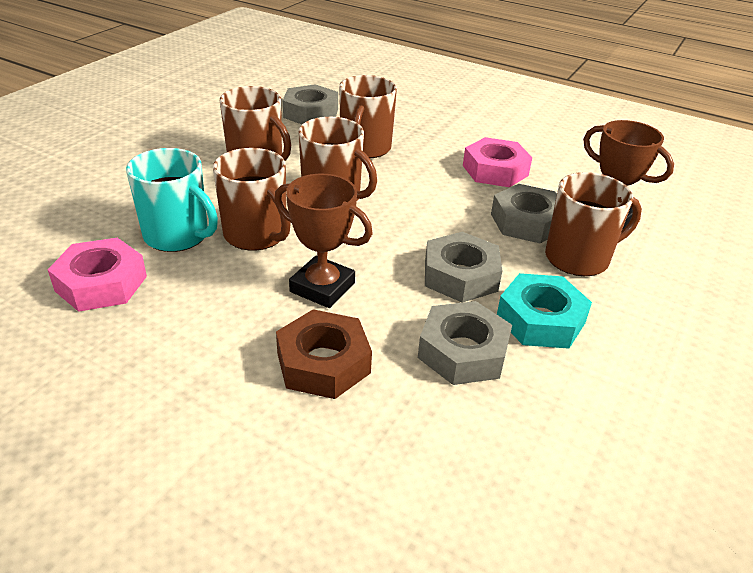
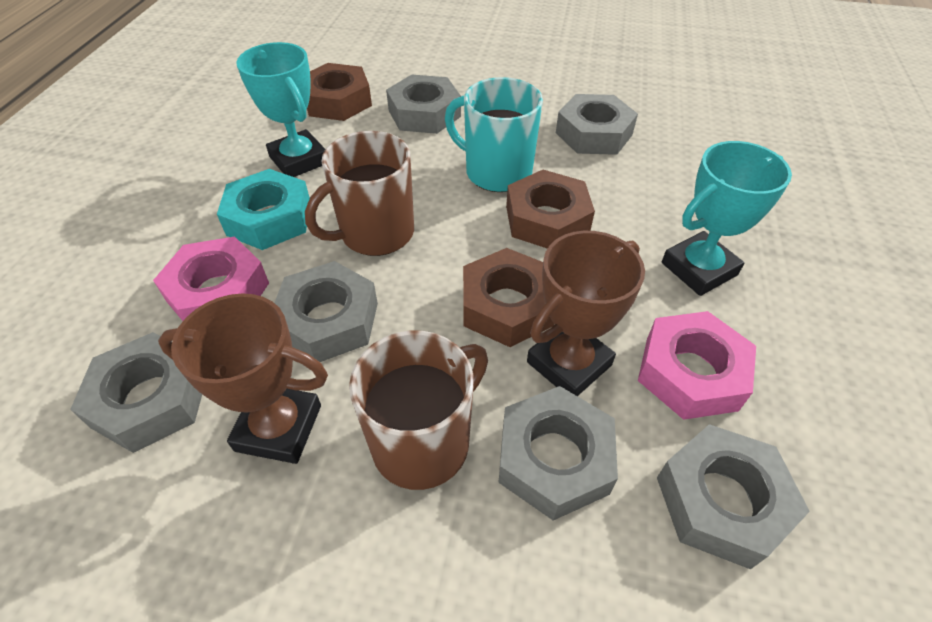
brown mug: [213,148,291,251] [220,86,291,161] [298,117,377,201] [339,75,397,158] [545,172,642,276] = 5 -> [305,131,414,256] [349,331,488,490] = 2
brown nut: [276,309,372,399] = 1 -> [307,63,372,121] [463,248,554,347] [506,170,595,249] = 3
grey nut: [283,84,338,124] [418,301,512,385] [425,232,502,303] [491,184,557,243] = 4 -> [70,332,202,453] [275,261,378,362] [386,74,461,134] [498,386,618,521] [556,94,638,155] [657,424,810,569] = 6
turquoise trophy: none = 0 -> [236,42,325,177] [662,141,792,296] = 2

